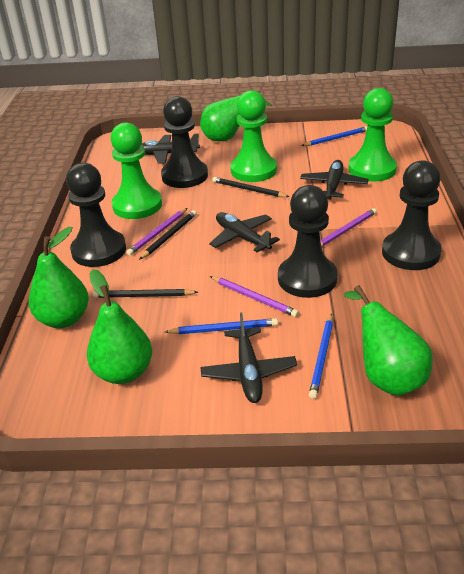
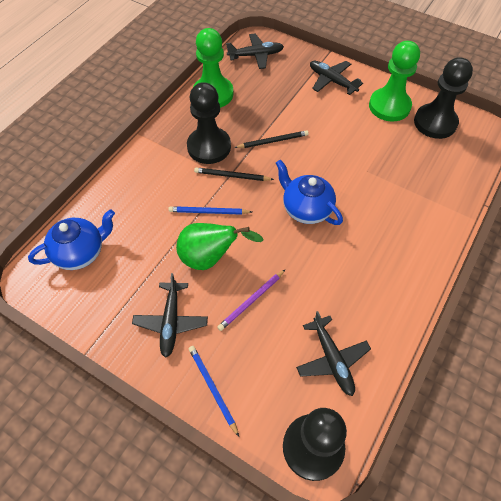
black pawn: [66,163,126,267] [161,96,208,188] [278,185,338,298] [382,160,442,270] = 4 -> [187,82,231,164] [283,408,347,481] [414,57,473,139] = 3
black pencil: [93,289,198,298] [139,210,197,260] [212,177,290,197] = 3 -> [194,167,274,181] [234,130,309,148] = 2
blue pencil: [165,318,278,334] [301,126,367,146] [309,313,333,399] = 3 -> [168,206,252,215] [189,346,239,437] = 2
blue teapot: none = 0 -> [28,209,115,270] [276,160,343,225] = 2
green pawn: [111,122,162,219] [230,90,277,182] [348,88,397,181] = 3 -> [193,28,233,108] [369,41,420,122] = 2
green pear: [29,227,89,328] [87,269,152,384] [200,91,272,141] [344,285,433,396] = 4 -> [176,223,264,270] = 1
purple pencil: [126,208,187,256] [210,276,299,317] [320,208,377,247] = 3 -> [217,269,286,331] = 1

